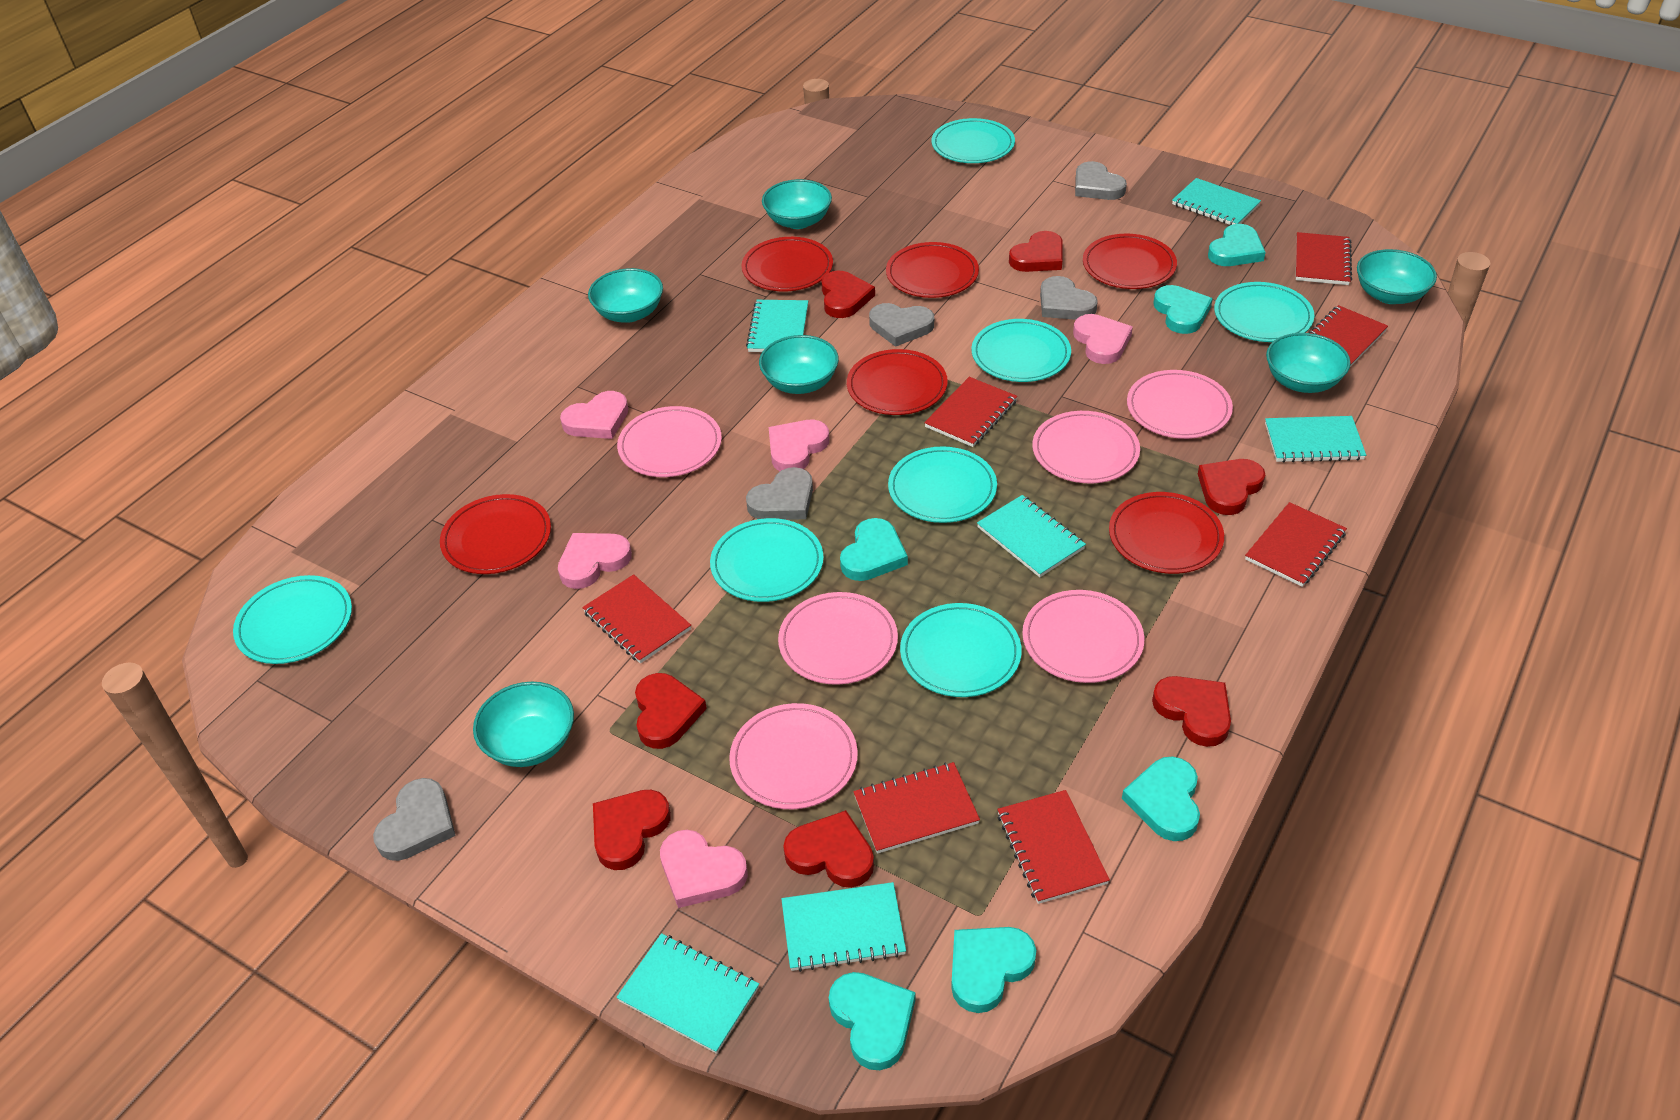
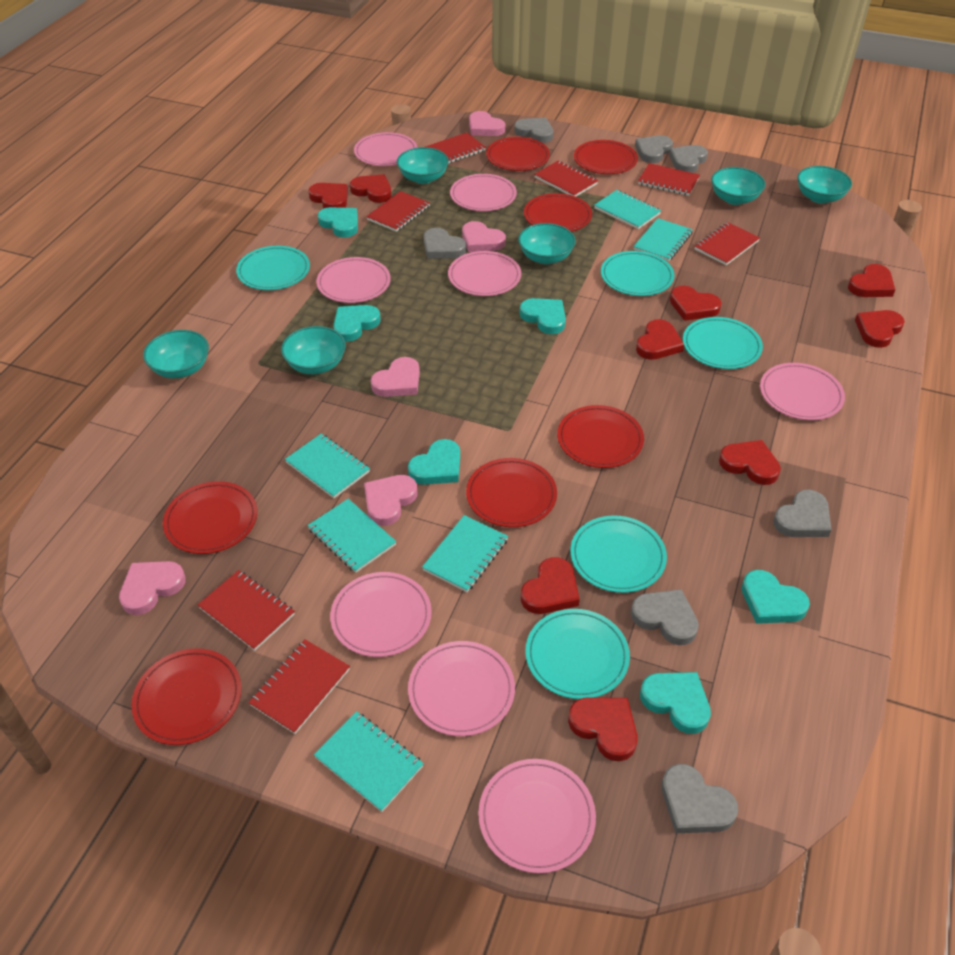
grey heart: [373,778,456,861] [746,467,813,520] [869,303,934,347] [1040,276,1098,320] [1075,161,1127,200] = 5 -> [423,228,466,259] [514,118,554,143] [631,589,699,645] [635,135,673,163] [661,764,738,834] [669,145,708,173] [773,490,831,537] = 7
pink plate: [617,406,722,477] [729,703,858,809] [778,592,898,685] [1022,590,1144,683] [1032,411,1140,484] [1127,370,1233,439] = 6 -> [316,257,391,303] [330,572,432,657] [354,132,417,166] [408,641,515,736] [448,251,521,296] [450,174,517,211] [478,759,596,873] [760,363,845,420] = 8
red heart: [593,790,671,870] [635,673,707,749] [783,810,874,888] [821,271,875,318] [1009,231,1063,272] [1152,676,1231,747] [1198,459,1265,515] = 7 -> [308,183,348,208] [350,174,392,203] [521,557,580,614] [568,697,638,761] [636,319,684,360] [670,286,722,321] [719,440,781,485] [848,264,895,297] [855,310,905,348] = 9
red plate: [440,494,551,574] [741,237,833,291] [847,349,948,415] [886,242,979,298] [1083,234,1177,289] [1109,492,1224,574] = 6 -> [131,648,241,745] [163,481,258,554] [466,458,557,527] [486,137,550,171] [524,193,592,232] [557,405,644,468] [574,140,638,174] = 7
turquoise plate: [233,575,352,664] [710,518,824,602] [888,446,997,523] [900,603,1022,697] [931,118,1015,163] [971,319,1071,382] [1214,282,1314,342] = 7 -> [236,246,310,290] [525,609,630,699] [570,515,667,593] [601,251,674,296] [683,317,763,369] = 5

